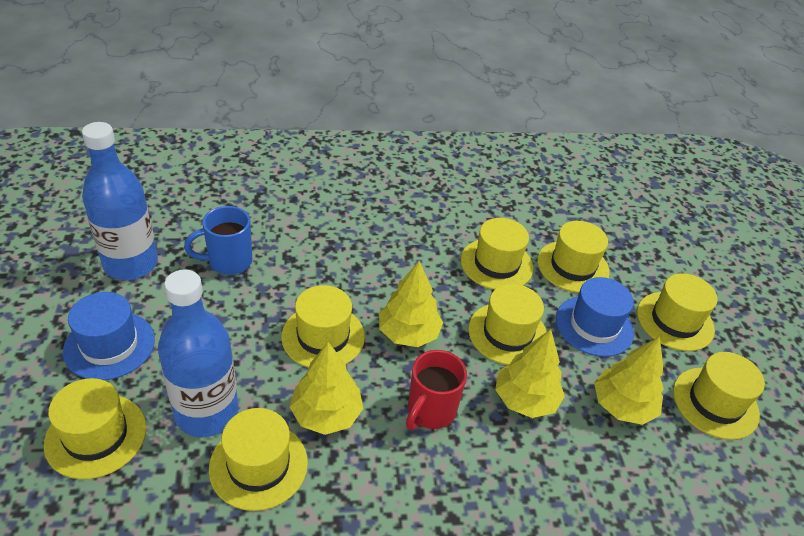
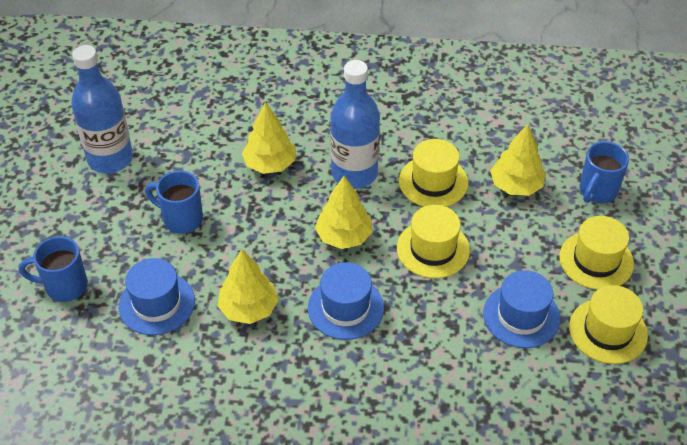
blue hat: [63,292,155,380] [556,277,634,357] = 2 -> [119,258,195,335] [308,262,384,340] [483,270,561,348] = 3
blue mug: [184,206,252,275] = 1 -> [19,236,88,302] [145,171,203,234] [579,141,629,203] = 3
red mug: [406,350,467,430] = 1 -> none = 0
yellow hat: [44,378,146,479] [209,408,308,511] [281,285,365,368] [461,218,533,290] [468,284,547,365] [537,221,610,293] [637,273,718,351] [673,352,765,440] = 8 -> [397,205,470,278] [399,139,468,207] [559,216,634,290] [569,285,648,364] = 4

